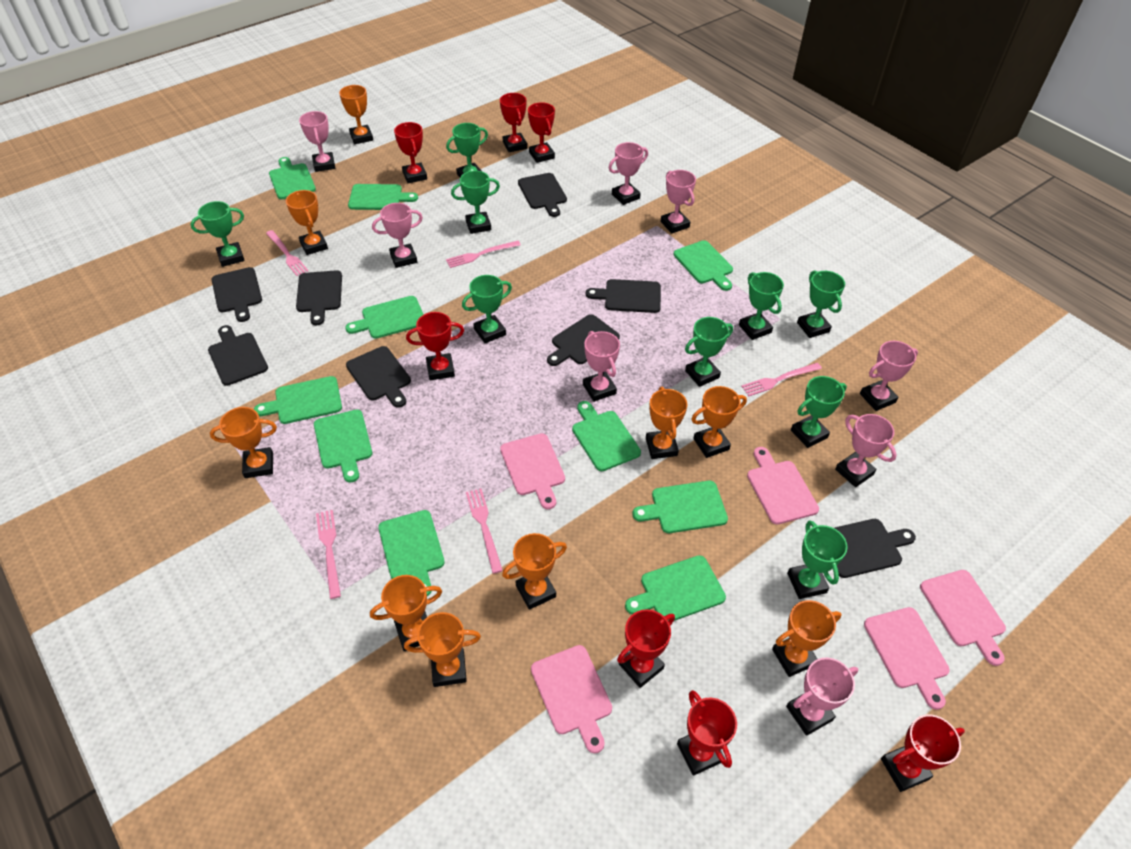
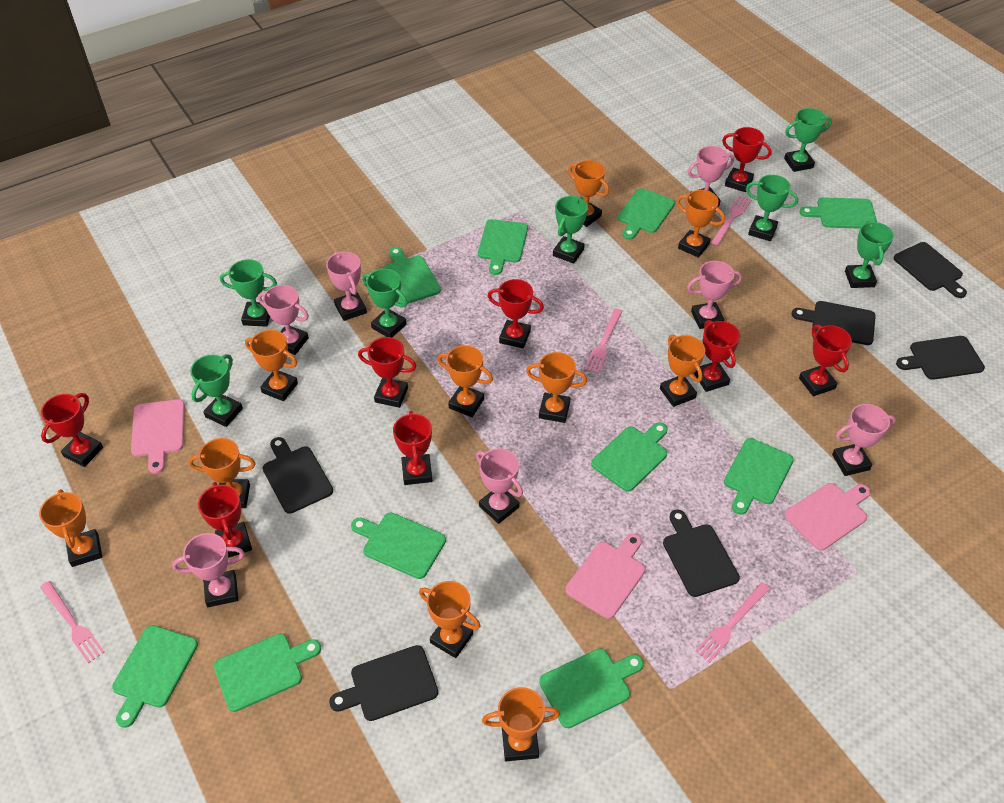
black cutting board: [208,325,268,386] [211,267,262,322] [296,270,342,325] [346,346,411,408] [518,173,567,217] [547,314,620,366] [586,279,661,313] [834,519,916,578] = 8 -> [263,437,333,514] [329,645,438,721] [663,509,740,597] [792,301,876,345] [894,242,967,298] [896,336,985,380] = 6
green trophy: [190,201,245,267] [446,123,488,177] [451,171,500,234] [462,275,512,344] [685,317,733,387] [739,272,784,340] [787,521,848,599] [791,376,847,448] [797,270,845,338] = 9 -> [190,354,243,427] [220,259,277,327] [363,269,408,337] [553,196,588,264] [746,175,798,241] [784,108,832,172] [845,221,894,288] = 7
orange trophy: [210,407,277,478] [286,190,328,255] [339,85,373,144] [370,575,442,651] [404,612,481,687] [502,533,567,610] [646,387,687,459] [691,386,747,458] [772,600,841,677] = 9 -> [39,489,102,567] [189,438,256,508] [245,330,298,401] [419,581,480,658] [438,345,493,417] [482,687,560,761] [526,352,587,423] [568,160,609,227] [660,335,705,407] [676,190,725,258] = 10
pink cutting board: [500,433,565,509] [531,645,612,753] [747,447,819,525] [864,607,949,710] [920,570,1006,666] = 5 -> [131,399,185,474] [565,533,645,619] [785,483,871,550] = 3
pink fork: [266,230,308,276] [316,510,341,599] [446,241,521,268] [466,488,503,574] [741,363,822,396] = 5 -> [40,581,104,663] [584,308,623,374] [695,582,770,663] [711,196,751,245] = 4
pink trophy: [299,111,335,172] [372,203,423,268] [583,331,620,402] [609,142,648,205] [660,170,696,233] [786,657,858,736] [835,414,897,487] [860,341,918,411] = 8 -> [172,533,245,607] [258,285,309,355] [326,252,367,321] [476,448,523,524] [687,261,742,329] [688,146,734,206] [832,404,896,476] = 7
red trophy: [394,122,427,183] [406,312,464,380] [500,93,527,152] [528,102,555,163] [617,609,675,688] [677,690,737,776] [881,714,965,792] = 7 -> [41,393,103,467] [198,482,252,558] [358,337,417,408] [393,411,432,485] [488,279,544,348] [694,320,740,392] [722,127,772,192] [799,324,852,396] = 8

